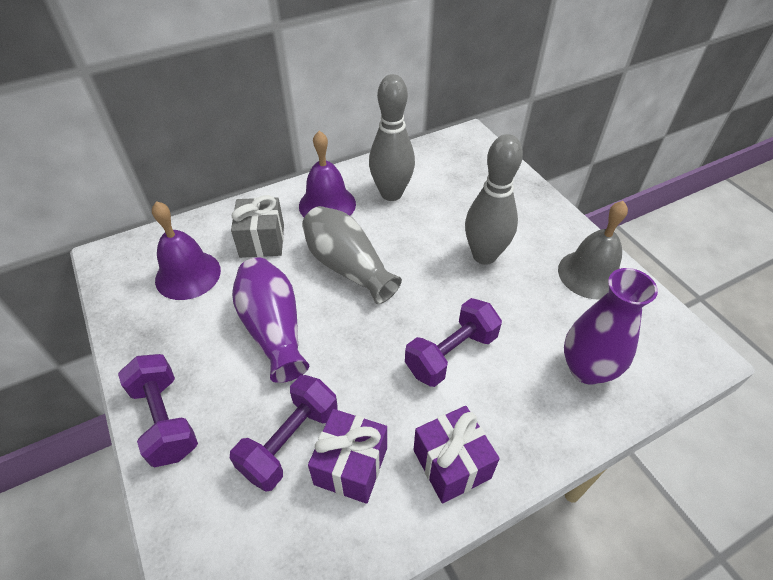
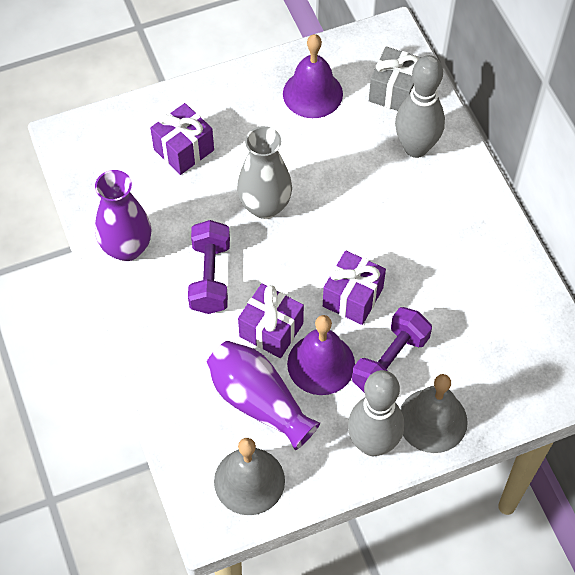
grey bell: [558,201,628,299] = 1 -> [214,438,285,515] [400,374,468,453] = 2
purple dumbbell: [118,354,198,467] [230,375,338,492] [405,298,502,387] = 3 -> [188,220,230,314] [352,307,432,393] = 2
purple gift: [308,409,387,504] [413,406,500,504] = 2 -> [150,103,214,175] [238,283,304,358] [323,251,386,325] = 3

